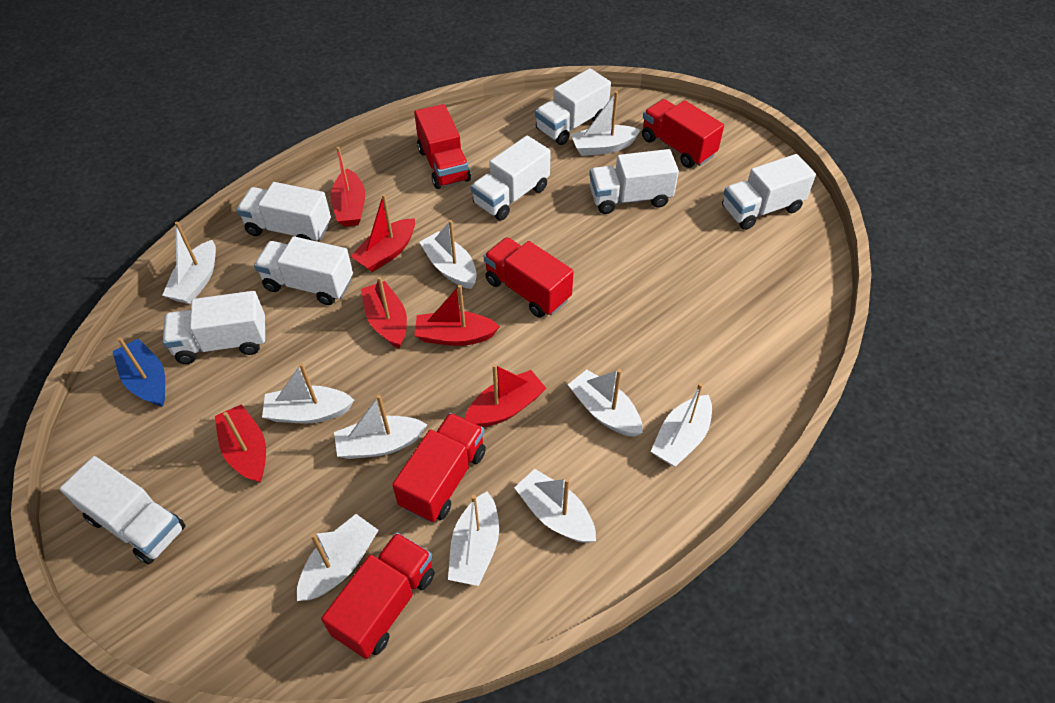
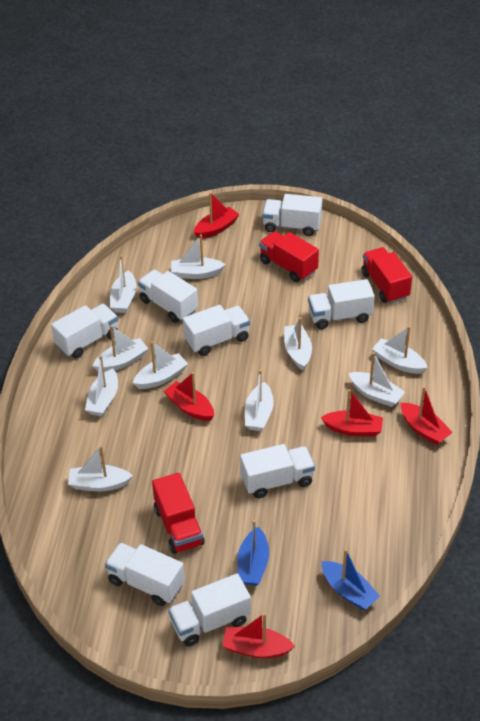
blue boat: [113,337,165,407] = 1 -> [237,520,269,586] [322,549,380,610] = 2
red boat: [215,404,266,483] [331,147,365,227] [351,194,415,272] [361,277,407,349] [414,285,500,346] [465,364,547,427] = 6 -> [163,372,214,421] [194,192,240,239] [222,613,295,658] [321,389,383,437] [401,386,453,445] = 5
red truck: [321,532,434,659] [392,413,486,522] [414,104,471,189] [484,237,574,318] [642,99,724,168] = 5 -> [152,473,204,554] [259,231,319,282] [362,247,412,303] = 3

